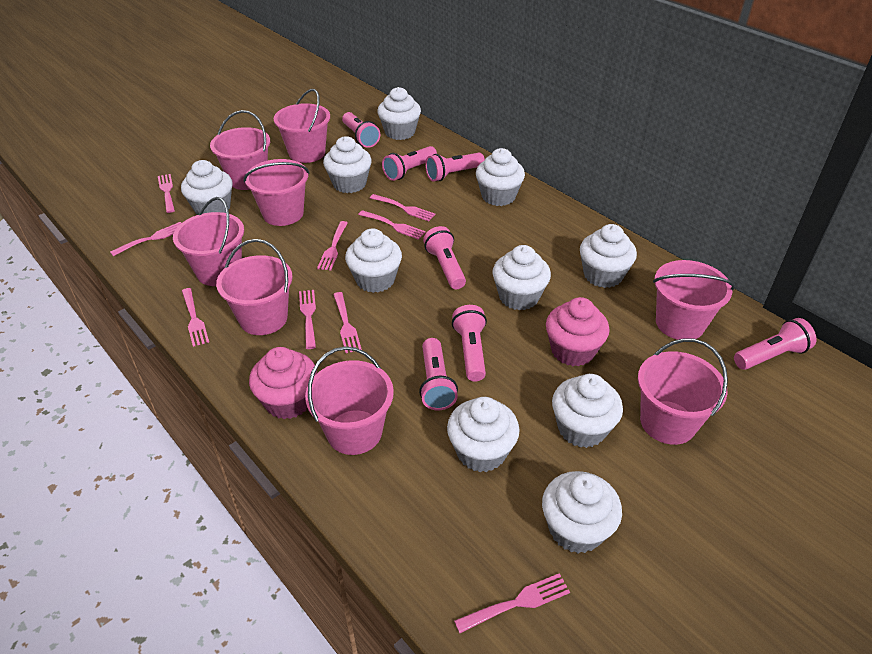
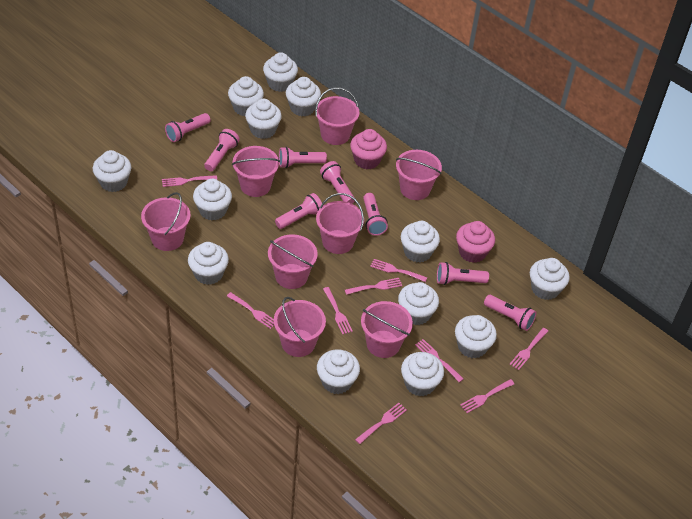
pink flashlight: [342,112,380,148] [382,146,437,181] [419,338,458,410] [423,226,466,289] [425,152,485,181] [452,305,487,382] [734,318,816,370] = 7 -> [165,113,210,142] [204,129,240,171] [275,193,322,229] [279,147,327,168] [320,161,355,204] [363,193,388,236] [437,262,489,285] [484,295,537,331] = 8
white cupcake: [181,160,233,215] [323,136,372,193] [345,228,402,293] [377,87,421,140] [447,397,520,472] [476,148,525,206] [492,245,551,310] [542,471,622,553] [552,374,623,448] [580,224,637,288] = 10 -> [93,150,131,192] [188,242,229,285] [193,179,232,220] [228,76,264,116] [245,99,282,139] [263,52,298,92] [286,77,321,116] [317,349,360,394] [398,282,439,325] [401,221,440,262] [401,352,444,396] [455,315,497,359] [530,258,570,300] = 13

